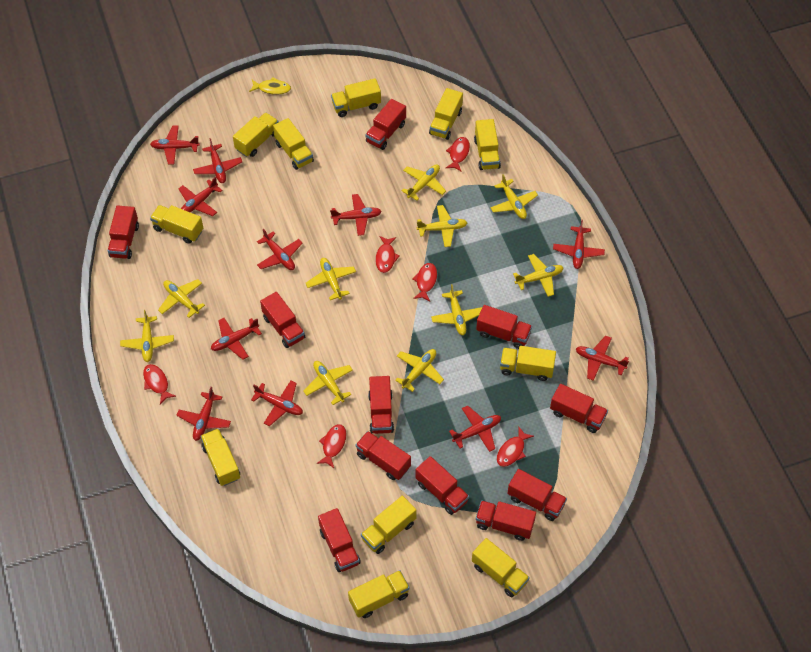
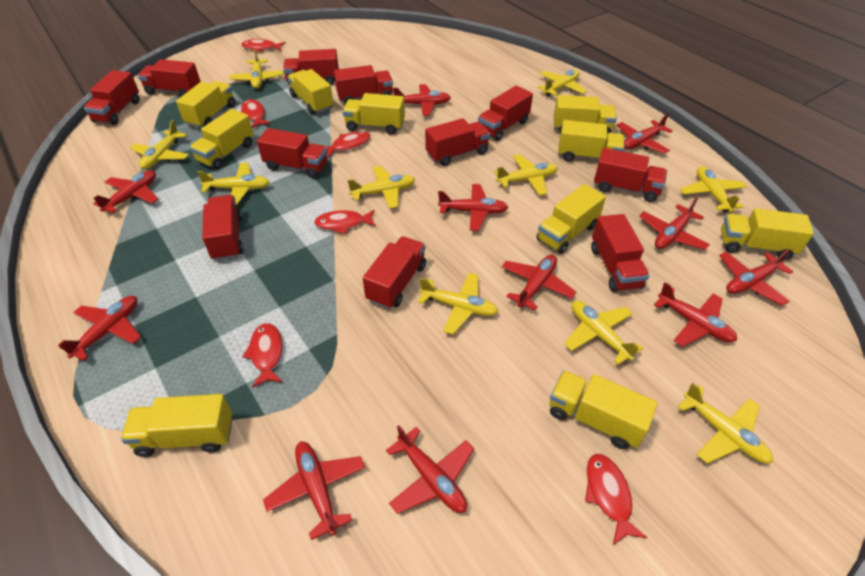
yellow fish: [249,77,291,95] = 1 -> none = 0
yellow truck: [150,205,203,244] [201,428,240,486] [233,113,279,157] [273,118,314,170] [331,78,381,117] [348,570,410,618] [361,496,416,554] [429,88,463,140] [472,538,530,597] [474,119,501,170] [500,346,556,381] = 11 -> [121,394,232,457] [176,81,236,128] [190,109,254,170] [287,69,333,115] [343,93,405,135] [537,184,606,254] [550,370,658,449] [554,95,617,134] [558,120,625,162] [721,208,814,260] = 10

